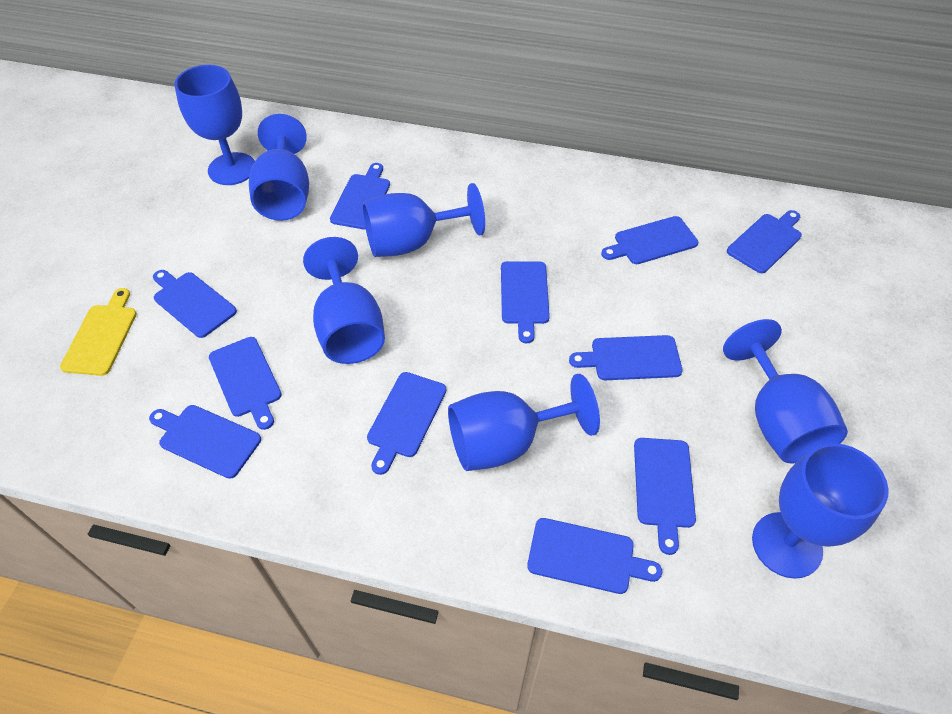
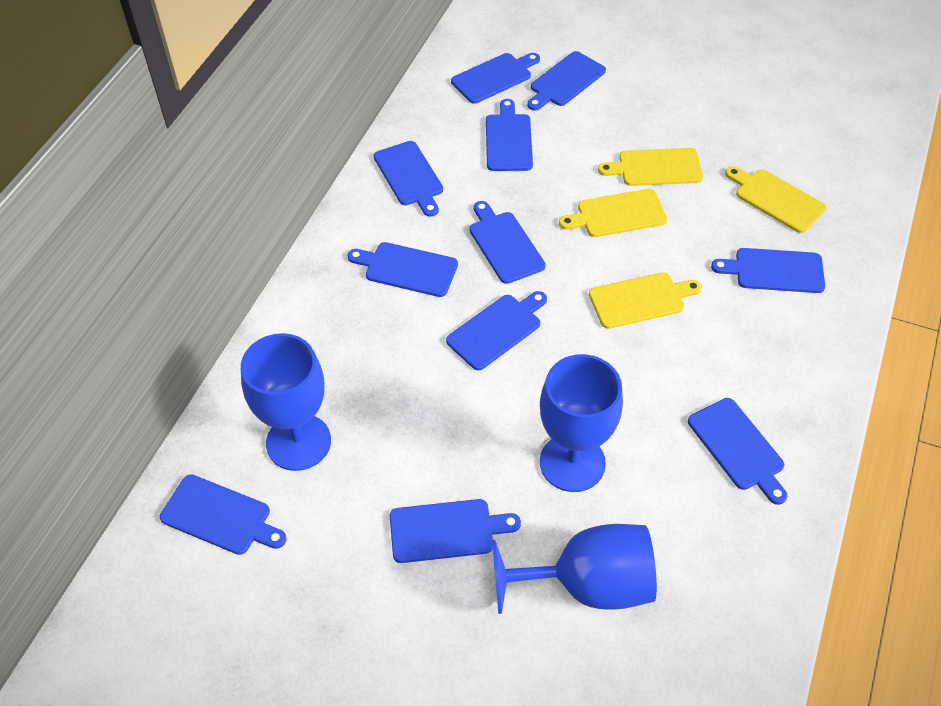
blue goblet: [174,65,255,185] [249,114,309,221] [303,237,385,364] [362,183,485,257] [448,374,600,471] [723,319,848,464] [752,443,889,579] = 7 -> [241,333,331,471] [492,524,657,614] [540,354,623,492] = 3
yellow cutting board: [60,288,137,376] = 1 -> [559,189,667,237] [589,272,702,329] [598,148,703,186] [725,166,826,233] = 4

